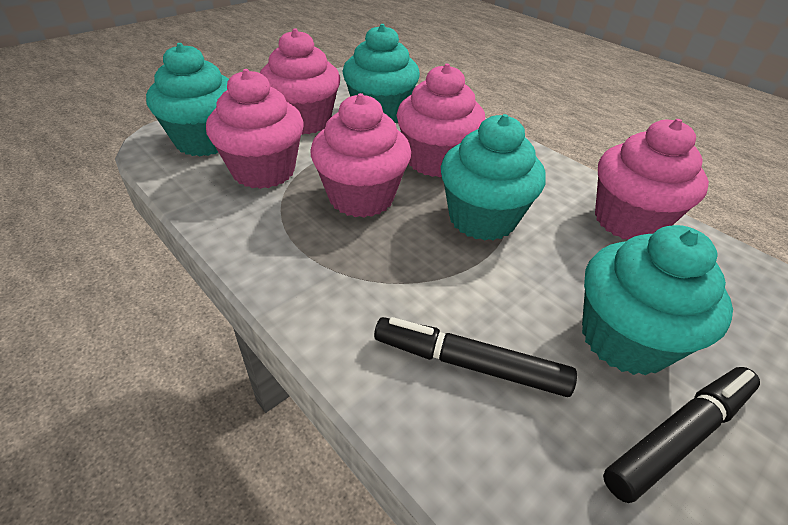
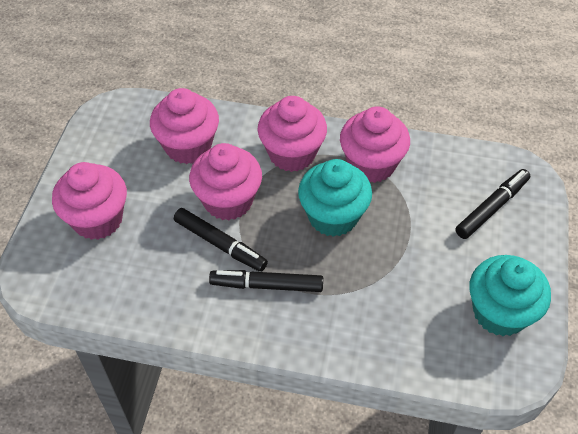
black marker: [374,317,577,397] [603,367,760,503] = 2 -> [174,208,268,272] [209,270,323,292] [455,169,530,239] = 3
turquoise cupcake: [146,43,229,156] [342,24,420,123] [441,114,546,241] [582,225,733,375] = 4 -> [298,159,372,237] [469,255,551,336] = 2

